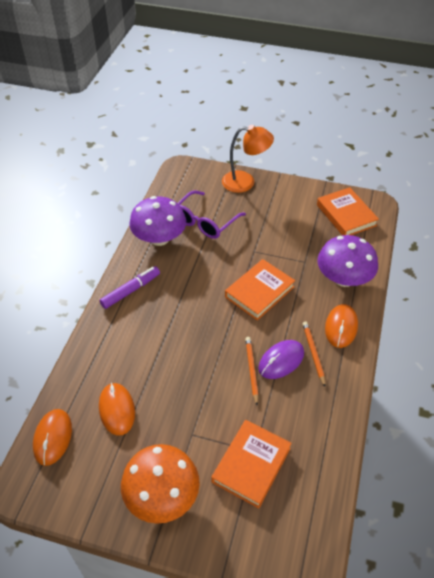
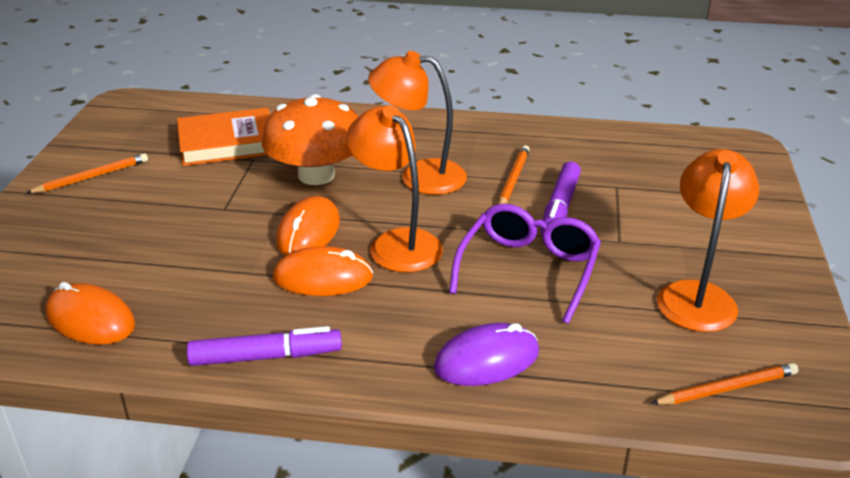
orange book: [211,420,292,508] [225,259,295,320] [317,187,379,235] = 3 -> [177,108,270,166] = 1
orange lamp: [222,125,274,193] = 1 -> [346,106,443,272] [368,51,467,195] [657,149,759,332] = 3
orange pencil: [245,337,258,405] [302,321,325,387] = 2 -> [26,153,148,193] [499,145,530,204] [651,363,799,405] = 3
purple marker: [100,266,160,309] = 1 -> [187,326,342,366] [540,162,581,234] = 2
purple mushroom: [129,196,186,246] [317,235,378,287] = 2 -> none = 0

